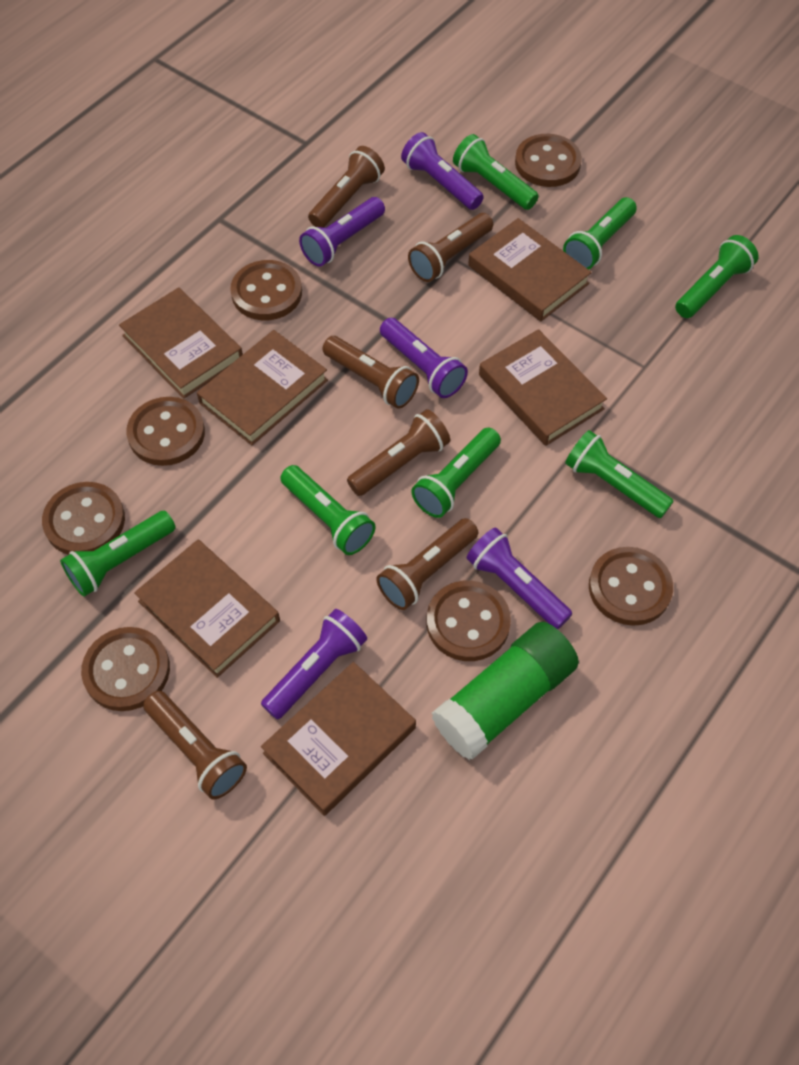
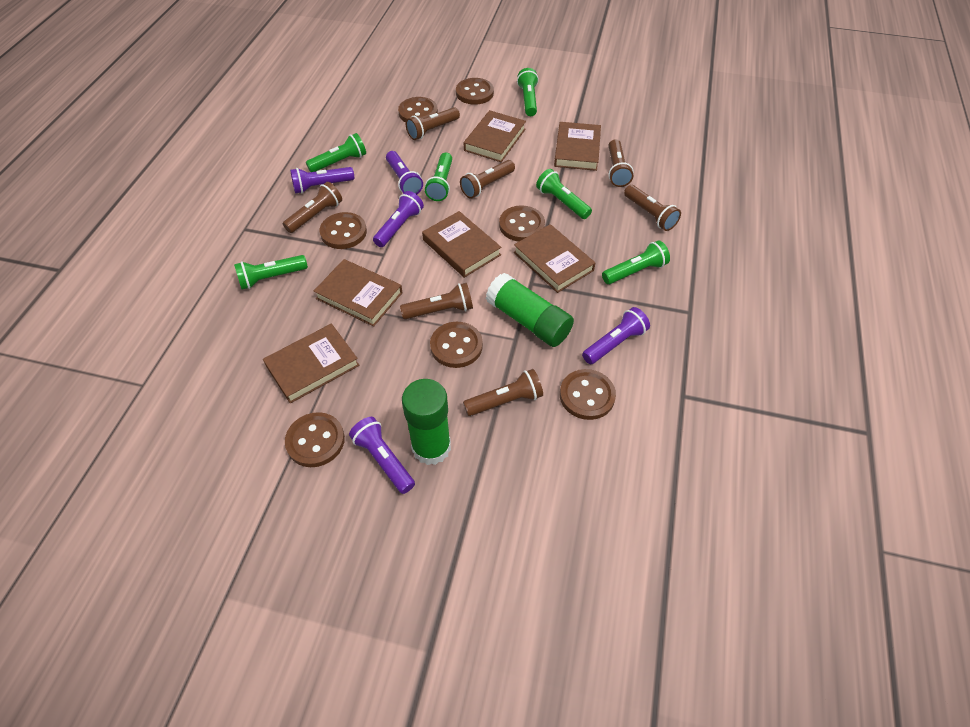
brown flashlight: [143,691,247,800] [308,146,385,228] [322,336,419,409] [347,409,450,496] [376,518,478,610] [408,213,493,282] = 6 -> [283,182,342,233] [400,283,473,319] [406,107,460,140] [460,160,515,199] [463,369,543,416] [609,139,634,187] [624,185,681,231] = 7
green flashlight: [60,511,176,597] [280,465,376,555] [411,427,501,518] [453,134,539,210] [563,197,637,270] [565,430,674,518] [675,235,759,318] = 7 -> [234,255,308,289] [306,133,366,172] [425,153,452,201] [517,68,539,116] [536,169,592,219] [602,240,670,284] = 6
green glue stick: [432,622,579,760] = 1 -> [402,379,451,465] [486,273,574,347] = 2

